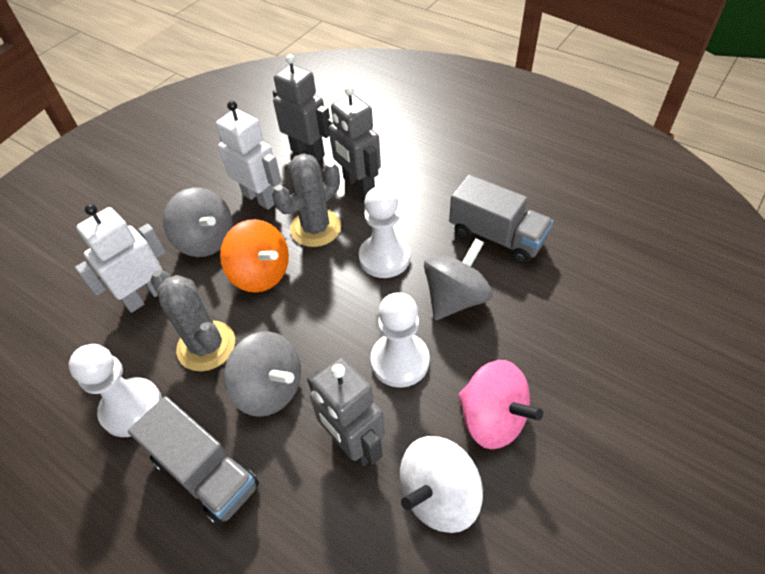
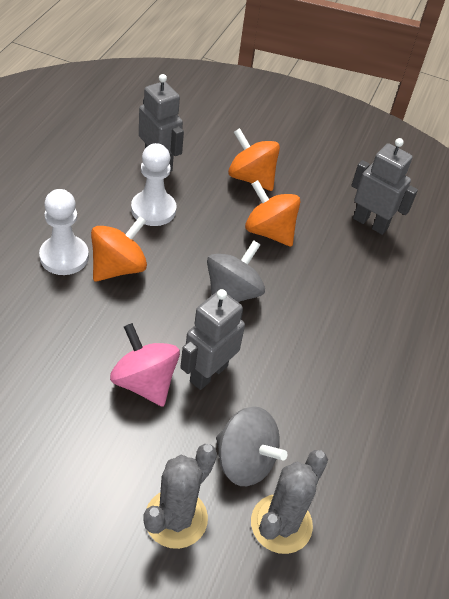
grey spinning top: [163,188,233,257] [224,331,301,417] [424,238,493,320] = 3 -> [207,240,265,302] [216,407,287,486] = 2
grey truck: [128,396,259,526] [449,174,553,264] = 2 -> none = 0
orange spinning top: [220,219,289,293] = 1 -> [91,216,147,282] [228,128,280,191] [245,180,301,247] = 3
white pawn: [68,344,162,437] [359,186,410,278] [371,292,429,388] = 3 -> [39,189,89,275] [131,143,176,226] = 2
white robot: [75,204,165,313] [216,101,282,210] = 2 -> none = 0
white spinning top: [400,436,483,533] = 1 -> none = 0

